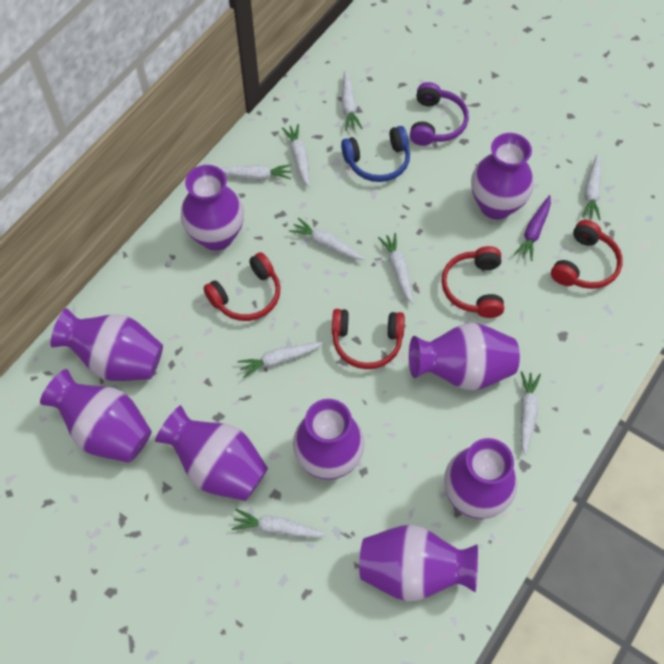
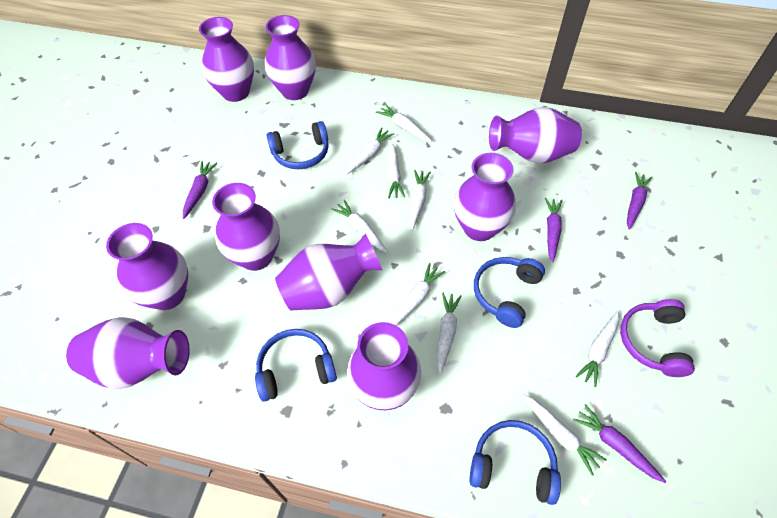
blue headphones: [341,126,410,182] = 1 -> [255,329,337,402] [266,121,329,169] [469,420,561,505] [474,257,545,328] = 4
purple carrot: [514,195,551,261] = 1 -> [183,161,217,219] [545,198,563,262] [573,404,666,483] [627,172,652,230] = 4
red headphones: [203,252,280,321] [332,309,405,369] [441,246,504,318] [551,220,623,289] = 4 -> none = 0

